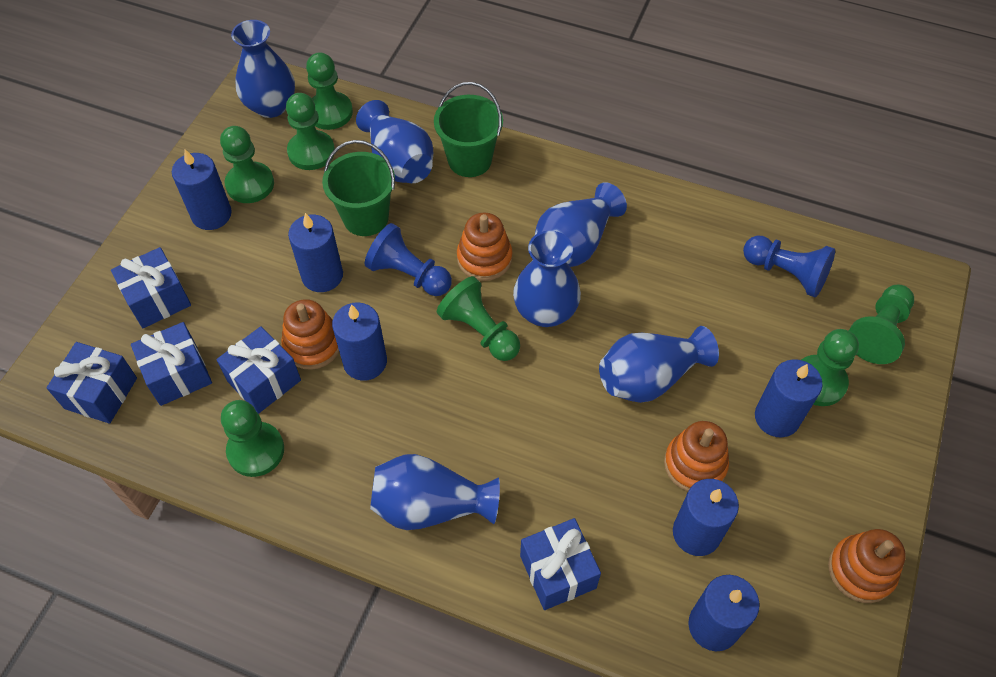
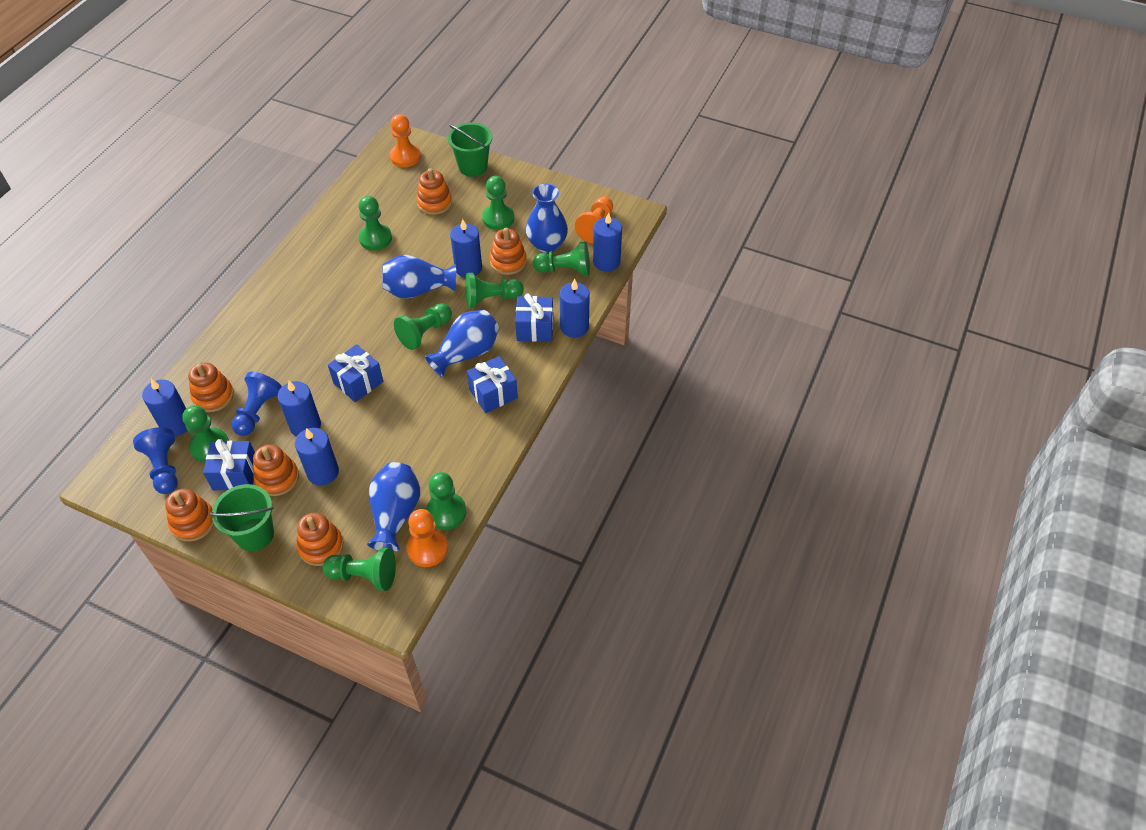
blue gift: [47,342,137,424] [111,247,191,328] [131,322,212,406] [216,326,301,414] [520,518,601,610] = 5 -> [203,439,255,490] [328,344,383,402] [467,356,518,413] [515,294,553,342] = 4
blue vase: [231,20,295,118] [356,100,433,183] [370,454,500,530] [513,230,581,327] [535,182,627,267] [599,326,719,403] = 6 -> [367,462,420,552] [382,255,456,299] [424,310,499,377] [526,184,568,253] = 4
green pawn: [220,126,274,203] [221,400,284,477] [286,93,335,170] [306,52,353,130] [437,276,520,361] [801,329,859,406] [849,285,914,364] = 7 -> [182,405,229,463] [323,548,396,591] [358,196,392,250] [394,303,452,350] [426,472,466,530] [465,273,524,308] [482,176,514,230] [533,241,590,276] = 8
orange pawn: none = 0 -> [390,114,421,167] [406,509,448,567] [575,196,613,243] = 3
orange stacking toy: [281,299,339,370] [457,213,512,281] [664,421,729,491] [828,529,906,603] = 4 -> [165,489,214,542] [188,362,234,412] [253,444,299,496] [296,513,344,566] [416,168,452,215] [490,228,527,275] = 6

